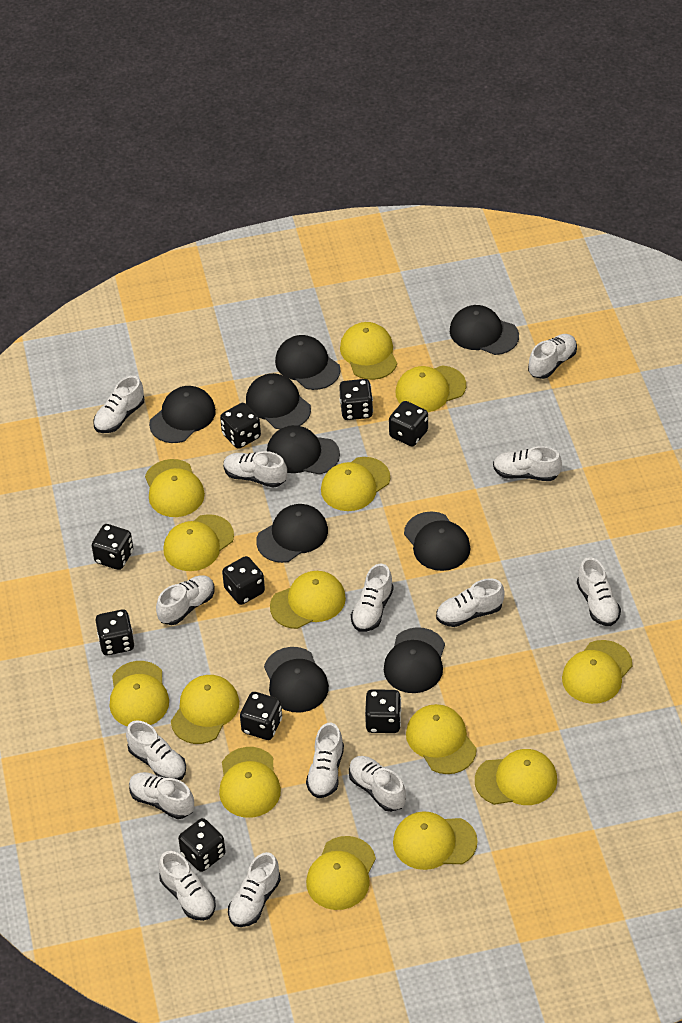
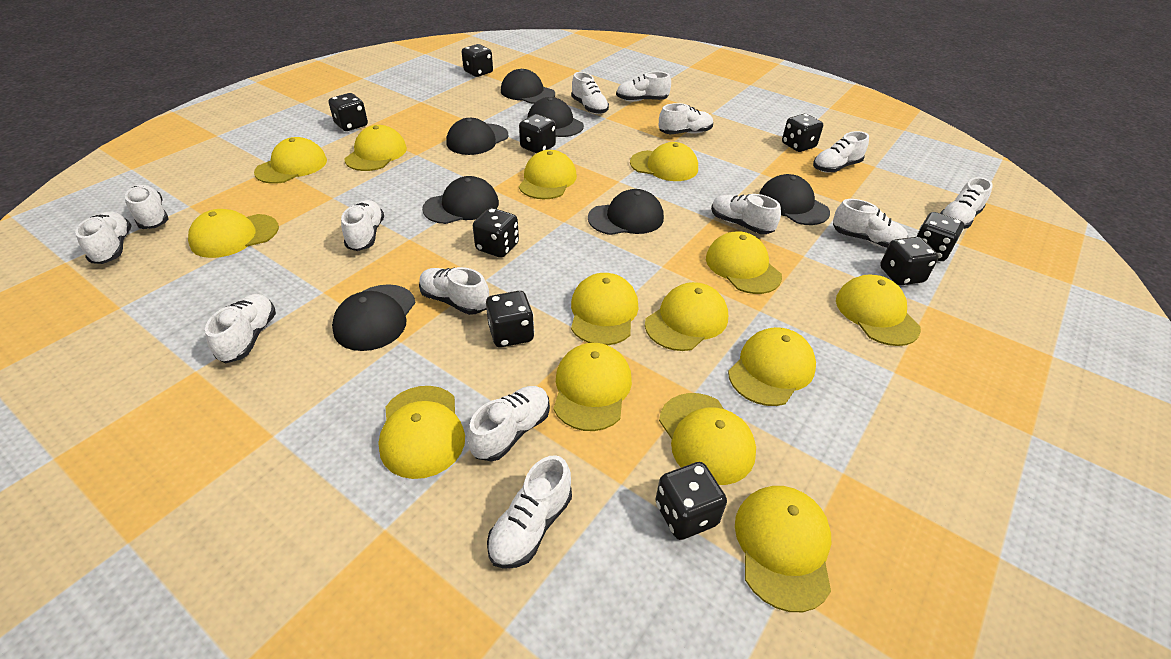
black cap: [149,386,216,443] [246,373,311,429] [256,504,328,563] [264,647,329,713] [267,425,340,475] [275,335,340,390] [384,627,445,693] [404,511,470,571] [450,305,519,355] = 9 -> [332,284,416,351] [422,176,499,224] [447,118,508,155] [501,69,555,104] [527,97,584,137] [588,189,664,235] [759,174,830,225] = 7

